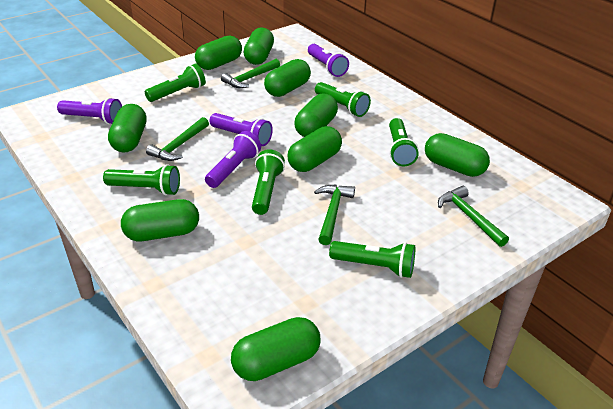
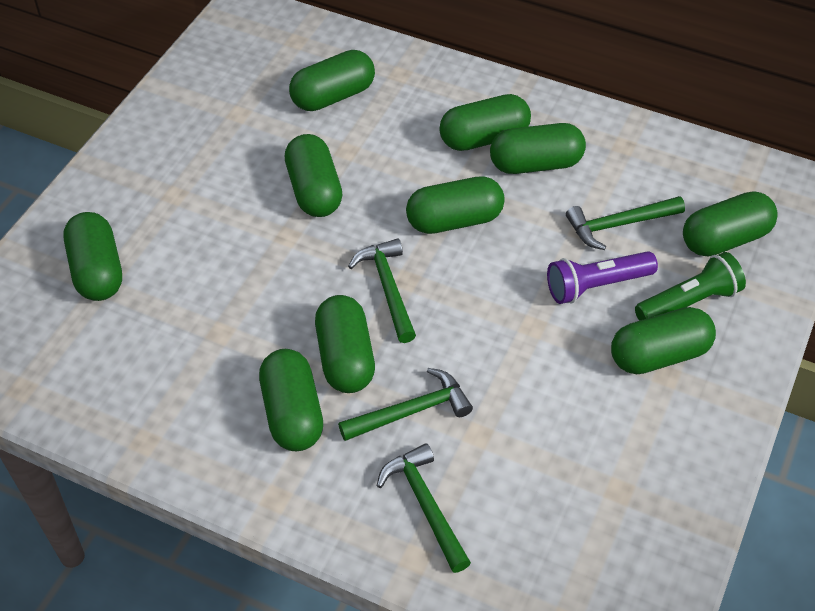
green capsule: [108,104,147,153] [121,199,199,241] [195,35,242,70] [231,317,321,381] [244,27,274,65] [264,59,311,97] [288,126,342,172] [294,93,338,137] [425,133,490,177] = 9 -> [63,212,122,301] [259,349,323,451] [285,134,342,217] [289,50,375,111] [315,295,375,393] [406,176,505,234] [439,94,531,151] [490,123,586,174] [611,307,716,374] [683,192,778,256] = 10
green flashlight: [103,164,180,196] [145,64,206,102] [252,149,285,215] [315,82,371,117] [329,241,415,278] [389,118,419,167] = 6 -> [635,252,746,321] = 1
purple flashlight: [57,97,122,125] [205,131,261,188] [210,113,273,146] [308,44,349,77] = 4 -> [547,251,658,304] = 1

